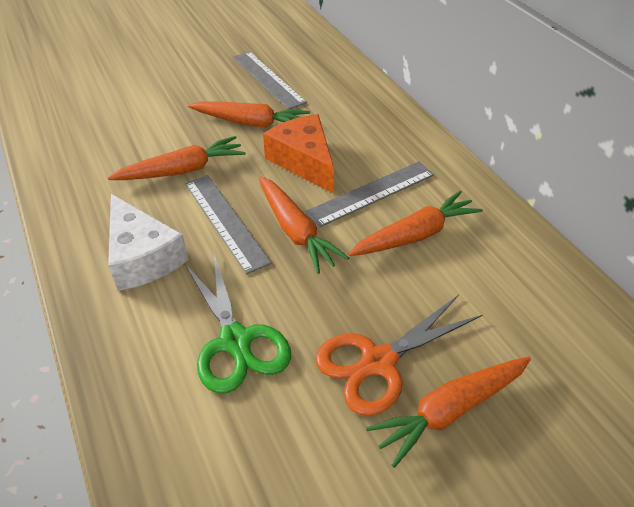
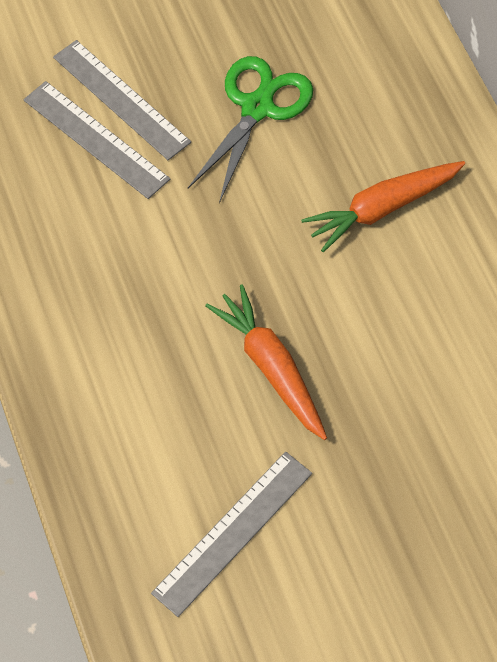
orange carrot: [108,136,245,180] [188,101,310,128] [258,176,349,274] [348,191,483,256] [366,357,531,468] = 5 -> [205,284,327,440] [301,161,465,252] = 2
orange cheese: [263,114,334,193] = 1 -> none = 0
orange scissors: [315,295,482,416] = 1 -> none = 0
white cheese: [108,194,189,291] = 1 -> none = 0

